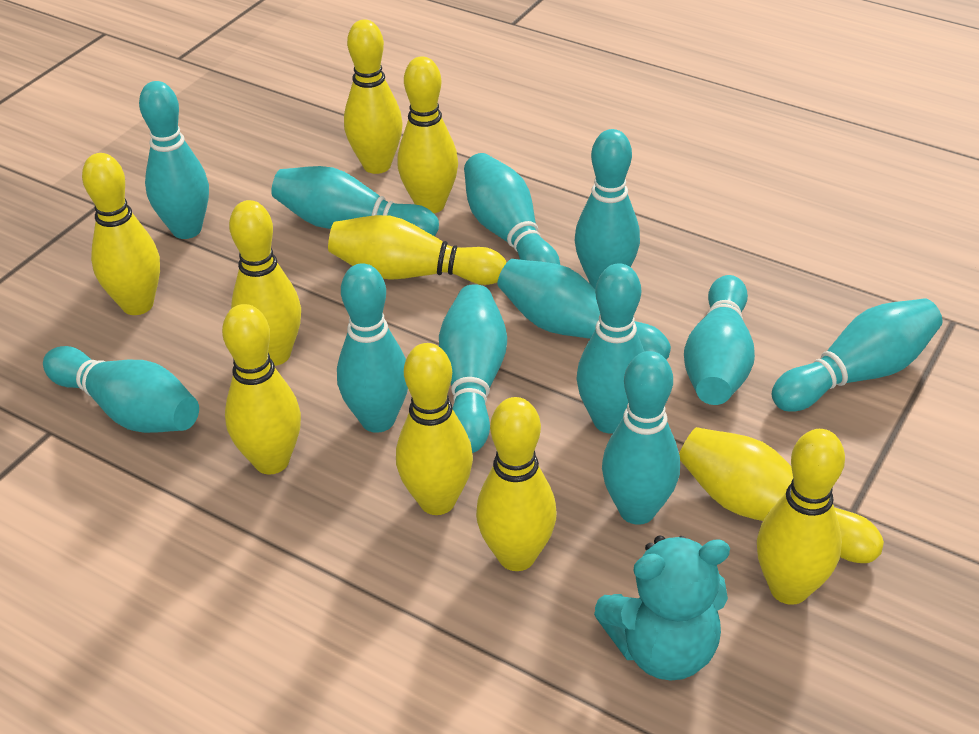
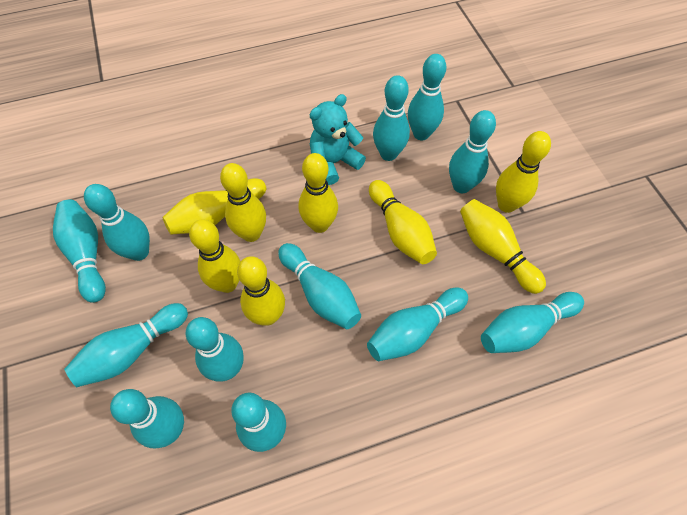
yellow bowling pin: [82,153,160,315] [222,304,301,475] [229,200,301,366] [328,215,507,285] [344,19,403,174] [396,343,473,515] [397,56,458,213] [476,397,557,571] [679,427,884,563] [757,429,845,605] = 10 -> [162,178,266,235] [189,220,241,293] [220,163,266,242] [237,256,285,326] [299,153,338,233] [369,180,437,264] [460,199,546,294] [496,131,551,213] = 8

